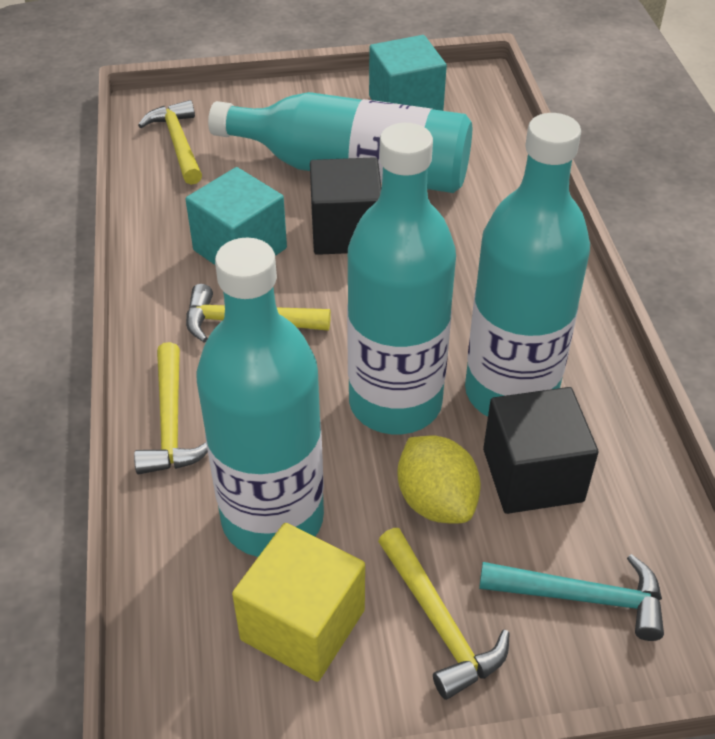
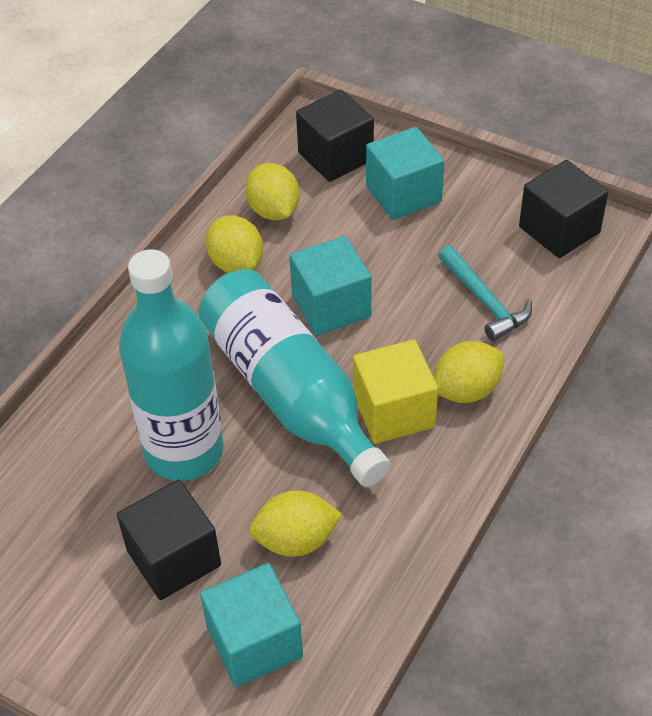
black cube: [310,157,382,255] [483,387,599,514] = 2 -> [117,480,221,600] [296,90,374,182] [519,160,609,258] = 3
turquoise bottle: [196,238,324,557] [208,92,472,193] [347,123,456,434] [465,113,590,417] = 4 -> [119,249,224,481] [198,269,391,487] = 2
turquoise cube: [185,167,287,265] [369,35,447,111] = 2 -> [200,563,303,687] [289,236,371,336] [366,127,444,220] = 3
yellow hammer: [134,342,208,474] [138,100,202,185] [186,284,331,343] [378,528,510,700] = 4 -> none = 0
yellow lemon: [397,436,481,523] = 1 -> [206,215,263,273] [245,163,300,220] [249,490,343,557] [433,341,504,403] = 4

